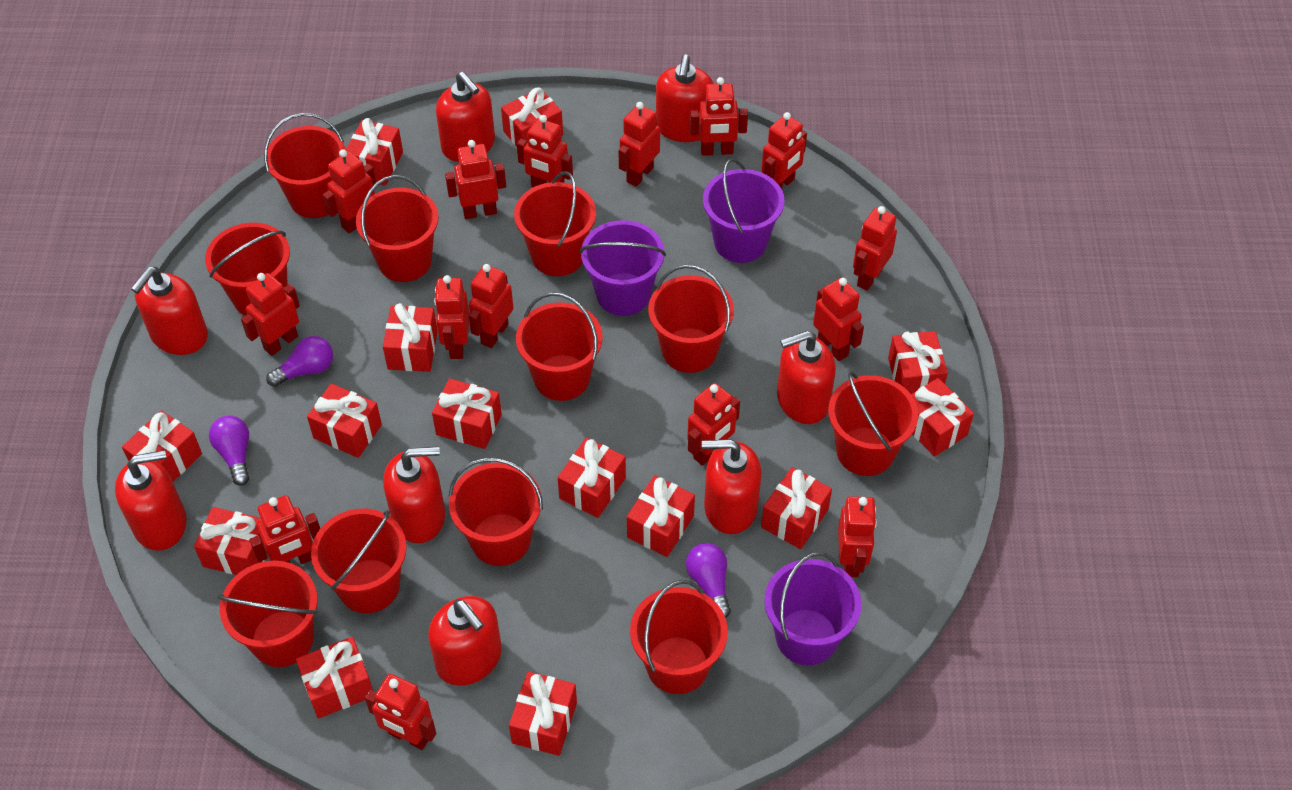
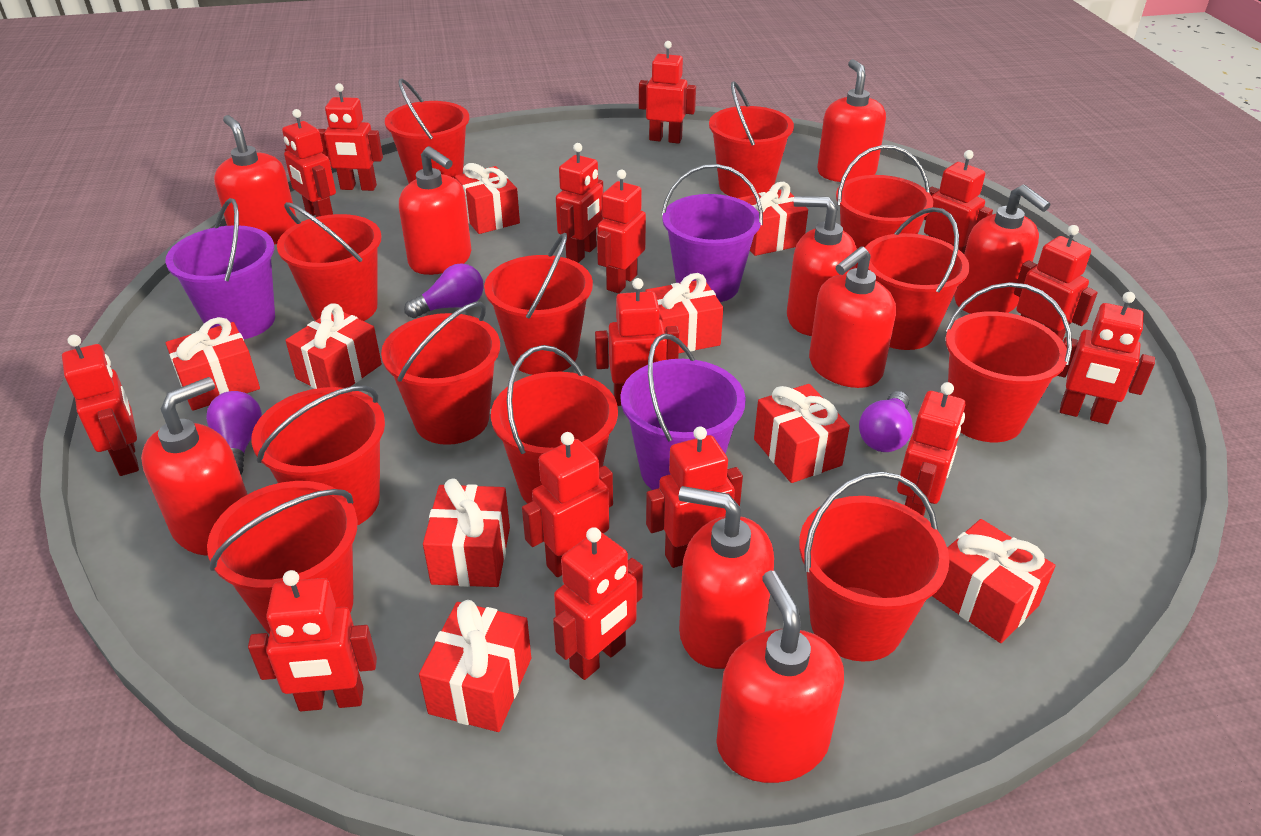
red bucket: [205,223,290,316] [218,561,317,667] [264,113,345,218] [311,509,407,613] [356,175,439,282] [448,458,543,566] [514,171,596,276] [516,292,603,401] [630,580,728,694] [648,265,734,373] [828,372,918,476] = 11 -> [207,481,358,635] [251,386,385,526] [277,202,381,321] [381,302,500,445] [385,79,470,183] [484,233,593,375] [491,345,618,504] [709,81,794,198] [799,471,950,662] [836,145,934,268] [865,207,970,350] [945,282,1072,442] = 12
red gift: [122,410,202,482] [194,507,267,575] [296,637,373,719] [307,384,382,458] [346,118,403,186] [383,303,438,372] [432,378,502,449] [501,88,563,146] [509,672,577,756] [558,437,626,518] [627,475,695,557] [761,467,832,549] [888,331,948,394] [911,378,974,457] = 14 -> [166,317,260,411] [285,303,382,389] [419,600,531,732] [423,478,510,587] [455,163,520,234] [645,273,723,353] [738,182,808,256] [754,384,850,483] [932,519,1056,643] = 9
red soap dispenser: [115,450,187,551] [131,267,208,355] [383,446,445,543] [428,596,502,686] [436,72,495,162] [656,54,713,142] [702,439,762,534] [777,330,836,424] = 8 -> [141,377,248,556] [214,115,297,245] [399,146,472,275] [679,486,774,669] [716,571,844,783] [787,196,857,336] [809,246,896,388] [817,59,886,182] [954,185,1051,314] = 9

